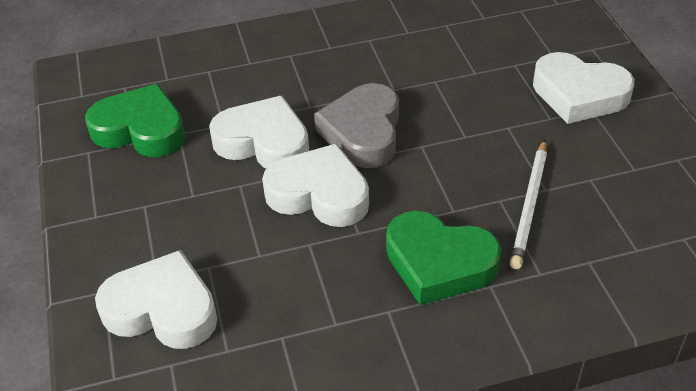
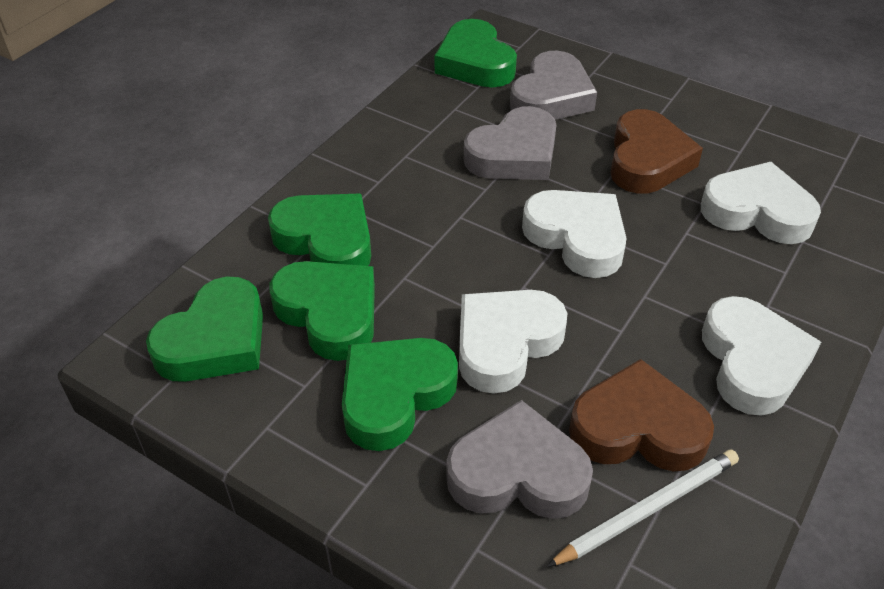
brown heart: none = 0 -> [569,359,714,472] [610,109,703,194] = 2
green heart: [85,84,186,157] [386,211,502,305] = 2 -> [146,277,263,382] [268,194,371,266] [270,261,375,361] [342,338,458,451] [435,19,517,88] = 5
grey heart: [314,83,399,168] = 1 -> [446,400,593,519] [464,106,556,180] [510,51,597,120] = 3

